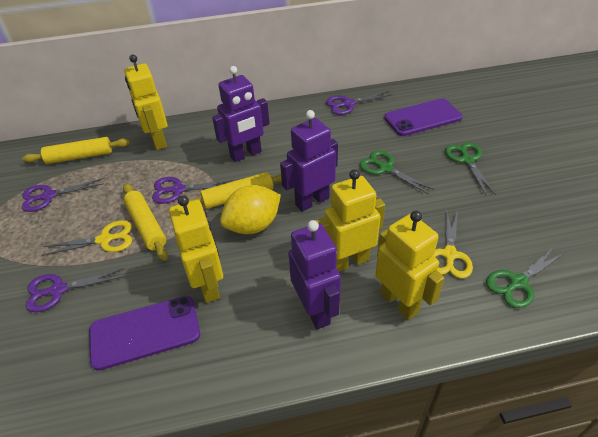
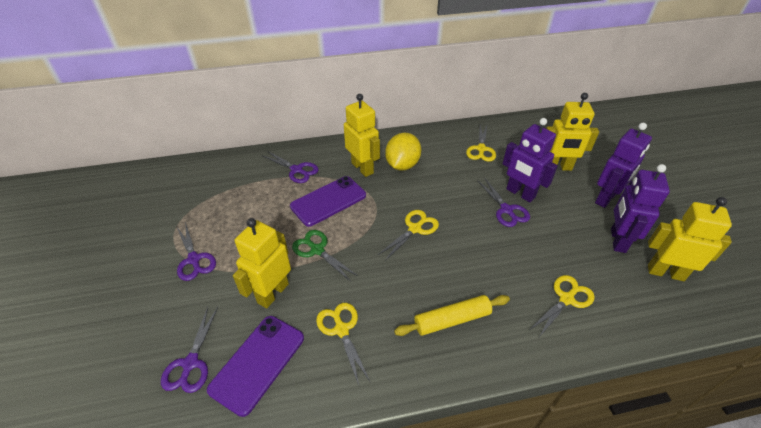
green scissors: [360,151,434,194] [445,142,496,195] [486,247,565,308] = 3 -> [292,230,358,282] = 1
yellow rolling pin: [22,137,130,164] [123,184,168,261] [189,172,282,209] = 3 -> [394,295,510,336] = 1
yellow scissors: [42,220,132,256] [433,209,473,279] = 2 -> [316,303,371,385] [378,210,439,261] [466,126,496,162] [531,275,595,337] = 4

